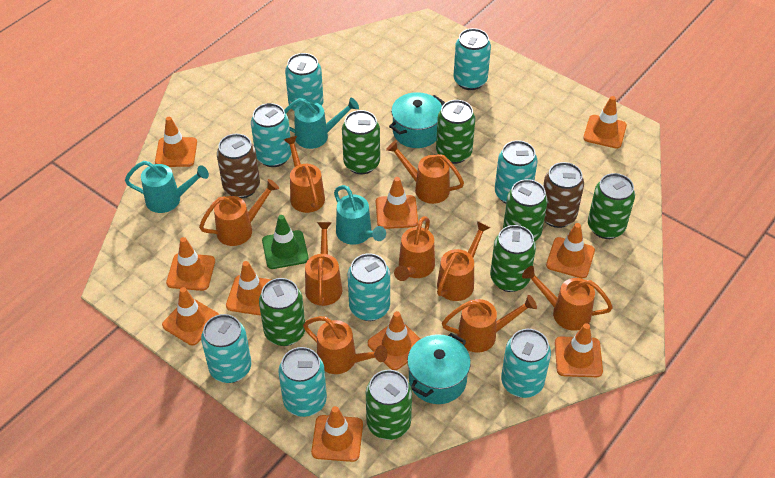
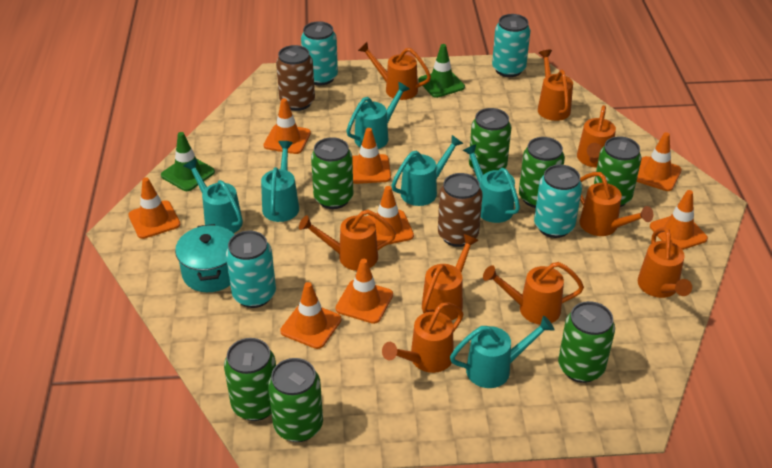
green traffic cone: [262,215,309,269] = 1 -> [161,132,215,191] [419,44,465,98] = 2
orange traffic cone: [155,117,197,167] [162,287,219,345] [166,237,215,291] [226,261,272,316] [311,406,363,462] [368,311,420,370] [376,177,418,229] [546,223,595,278] [555,323,603,377] [583,96,627,149] = 10 -> [128,177,181,239] [264,98,311,154] [280,282,341,349] [335,259,393,324] [352,128,391,184] [366,186,414,246] [636,132,682,191] [650,190,708,250] = 8
turquoise can: [201,314,251,383] [251,103,292,167] [278,347,327,417] [285,53,323,111] [348,253,390,321] [453,28,491,90] [495,140,537,204] [501,329,551,398] = 8 -> [226,231,276,308] [301,21,338,85] [492,14,530,77] [534,165,582,238] = 4
turquoise pot: [389,92,445,148] [407,333,471,404] = 2 -> [175,224,234,292] = 1
turquoise watering can: [125,161,209,213] [284,98,359,149] [334,185,386,245] = 3 -> [184,159,243,233] [261,141,299,222] [346,82,410,149] [391,135,463,206] [450,316,554,388] [463,144,520,223] = 6

